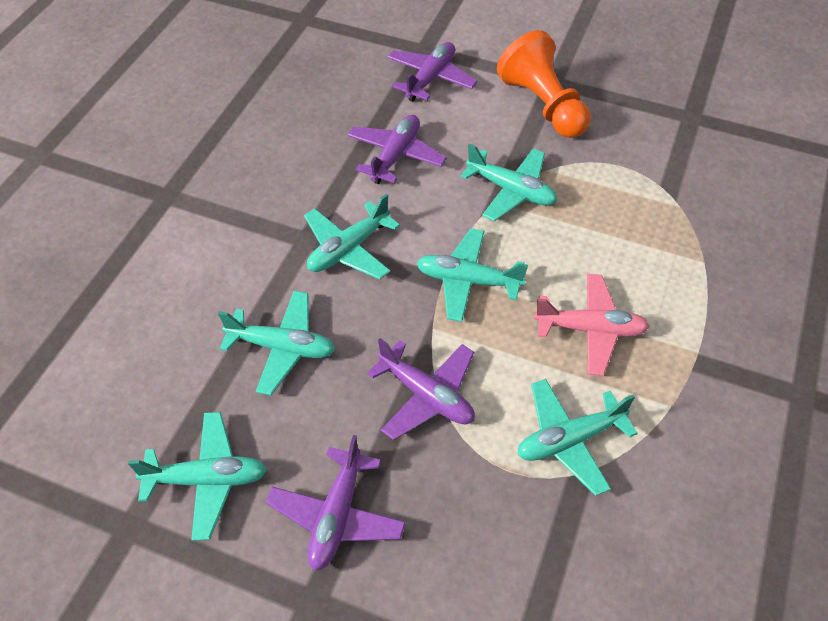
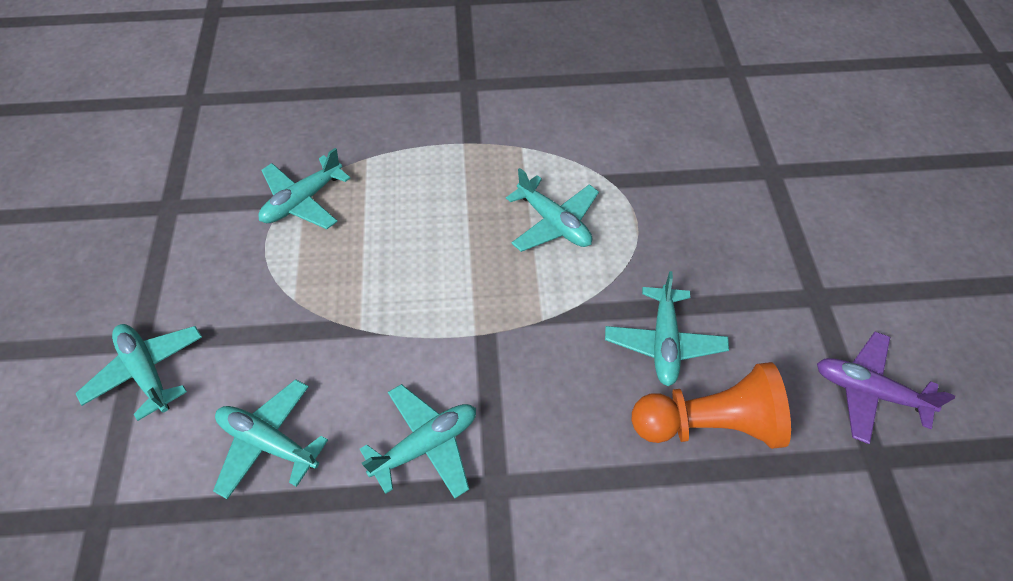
pink plane: [534,274,650,376] = 1 -> none = 0
purple plane: [266,435,406,571] [347,115,447,184] [367,338,475,440] [387,42,478,102] = 4 -> [817,332,955,444] = 1

